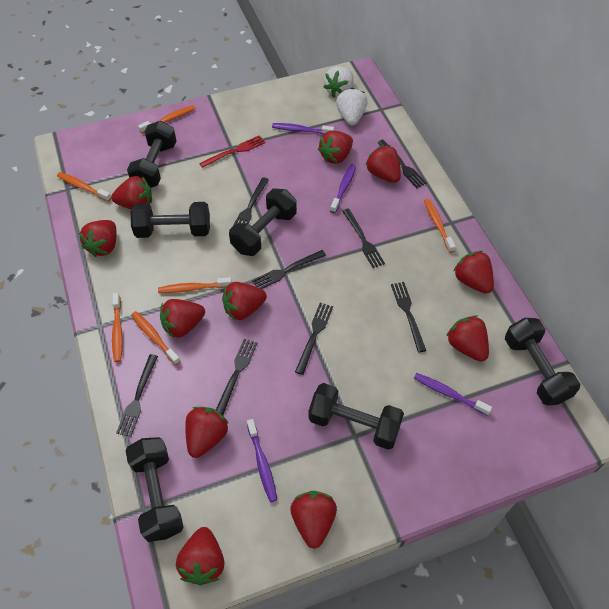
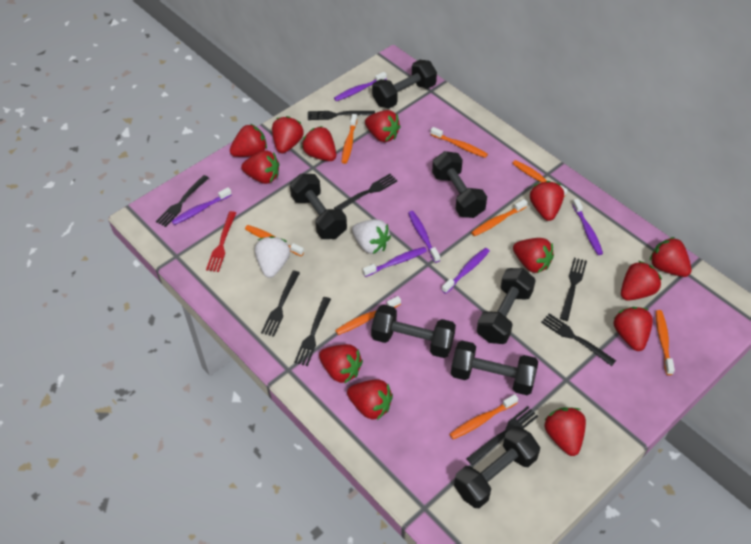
black dumbbell: [125,437,184,542] [127,121,177,188] [131,202,210,238] [229,189,297,256] [308,383,404,450] [505,318,580,405] = 6 -> [290,174,347,239] [371,304,456,358] [372,60,437,109] [432,151,487,218] [451,340,538,395] [454,426,540,508] [477,268,536,344] = 7
orange toothbrush: [57,172,111,202] [112,293,123,362] [131,311,180,365] [138,105,195,133] [158,277,232,293] [424,199,456,253] = 6 -> [245,225,304,256] [335,296,401,335] [342,114,357,164] [430,127,488,158] [449,394,518,439] [471,199,528,236] [512,160,568,197] [656,310,675,375] = 8
purple toothbrush: [247,419,277,502] [272,123,334,134] [330,164,356,213] [414,373,492,416] = 4 -> [172,187,232,225] [334,72,387,101] [363,247,427,277] [408,211,440,263] [442,248,490,294] [572,199,603,255] = 6
red strawberry: [79,220,117,257] [111,176,152,209] [160,299,205,338] [176,527,225,585] [185,407,229,458] [222,282,267,320] [290,491,337,549] [318,131,353,164] [366,145,401,183] [446,315,489,362] [454,251,494,294] = 11 -> [230,124,267,157] [241,151,279,184] [272,116,304,153] [302,126,336,161] [319,344,363,384] [347,379,393,420] [365,110,401,142] [513,238,554,273] [530,181,564,221] [544,407,586,456] [613,307,653,351] [621,261,662,301] [650,237,692,277] = 13

